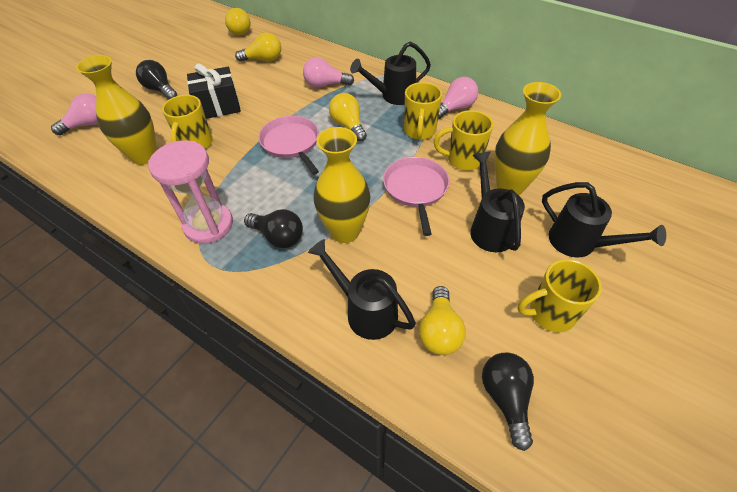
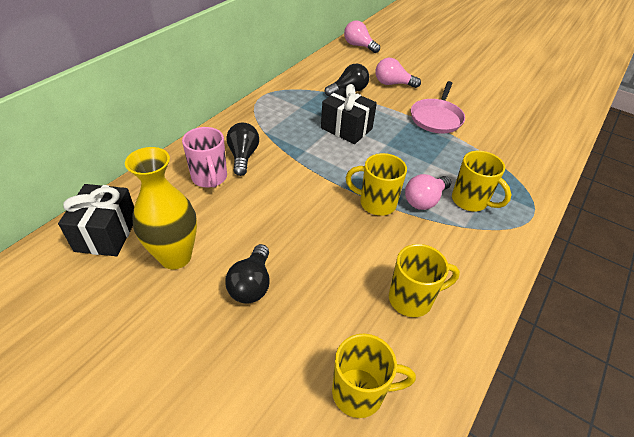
black gift: [187,63,241,119] = 1 -> [58,184,134,256] [321,84,377,144] = 2
black watering can: [308,239,416,340] [350,42,431,105] [470,151,525,252] [542,182,666,257] = 4 -> none = 0
pink hourglass: [148,141,233,244] = 1 -> none = 0
pink mug: none = 0 -> [182,127,227,188] = 1
pink pan: [259,116,319,175] [383,157,450,236] = 2 -> [411,81,465,133] = 1
yellow light bulb: [225,8,251,35] [235,33,281,62] [329,93,367,142] [419,286,466,355] = 4 -> none = 0
yellow vase: [76,55,157,165] [313,127,370,243] [494,82,561,195] = 3 -> [125,147,197,269] = 1

